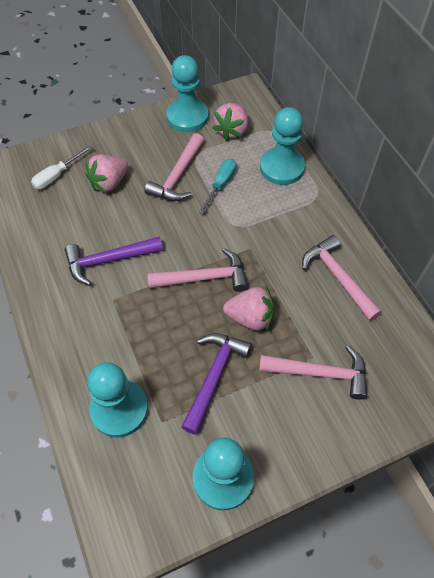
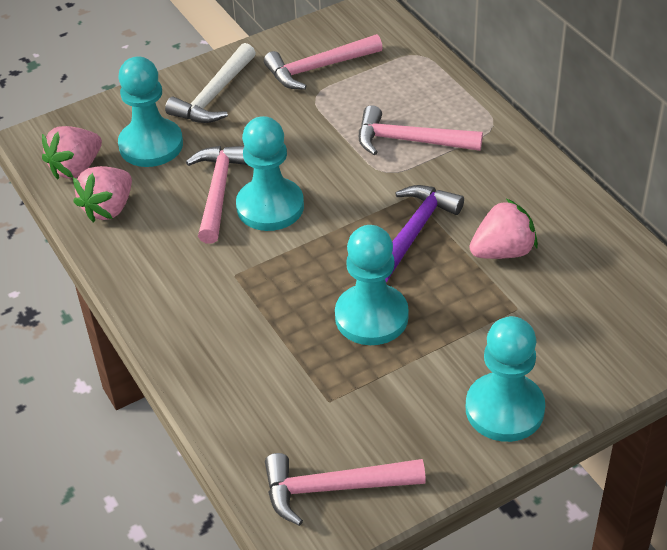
purple hammer: [64,237,163,285] [182,333,252,435] = 2 -> [385,185,464,282] = 1
turquoise screwdriver: [198,159,236,214] = 1 -> none = 0
white hammer: none = 0 -> [165,43,256,123] = 1
white screwdriver: [31,145,92,189] = 1 -> none = 0

